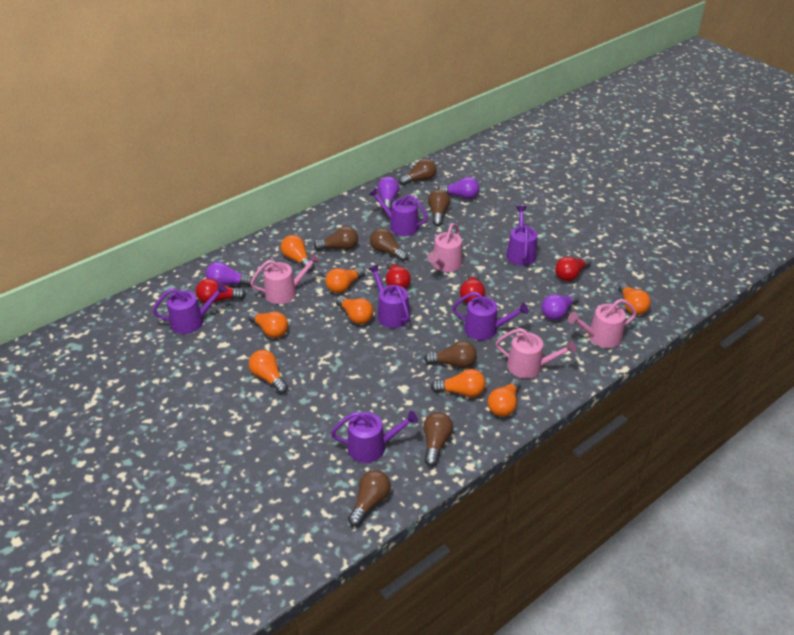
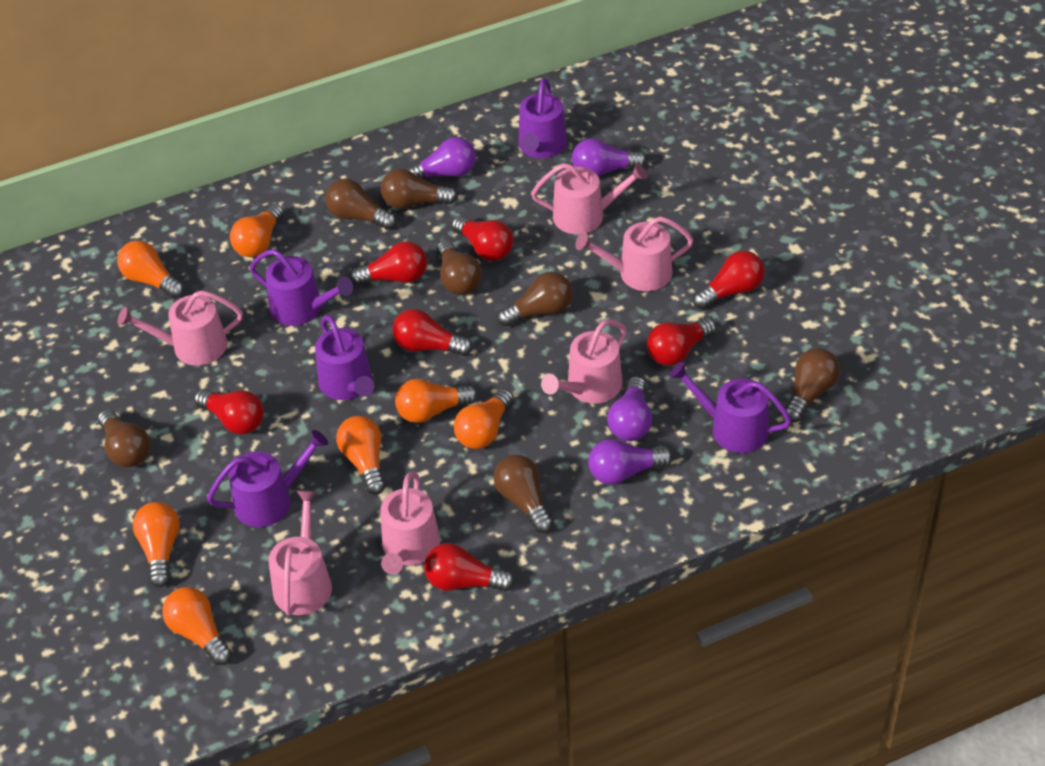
orange light bulb: [248,311,288,338] [249,350,288,394] [281,235,314,271] [325,267,365,293] [336,296,373,324] [431,369,485,397] [488,378,521,417] [618,282,651,315] = 8 -> [117,241,184,298] [133,502,180,587] [162,587,232,665] [230,204,284,257] [336,416,386,495] [395,379,478,423] [454,389,514,449] = 7
pink watering can: [250,253,320,304] [427,223,462,272] [496,328,576,378] [568,299,637,348] = 4 -> [118,290,243,366] [268,490,332,616] [380,472,440,574] [531,163,647,234] [541,320,627,404] [575,216,693,291] = 6
purple watering can: [153,283,227,334] [331,411,418,463] [368,265,410,328] [369,188,428,236] [452,292,529,340] [506,206,538,266] = 6 -> [207,430,328,527] [250,249,353,326] [315,315,374,400] [519,78,567,158] [669,362,792,453] = 5
red light bulb: [196,278,246,303] [386,260,411,289] [460,272,485,304] [555,257,591,281] = 4 -> [194,389,264,434] [350,241,427,285] [392,309,473,356] [424,543,515,591] [452,216,513,261] [647,318,716,366] [693,251,764,309] = 7

